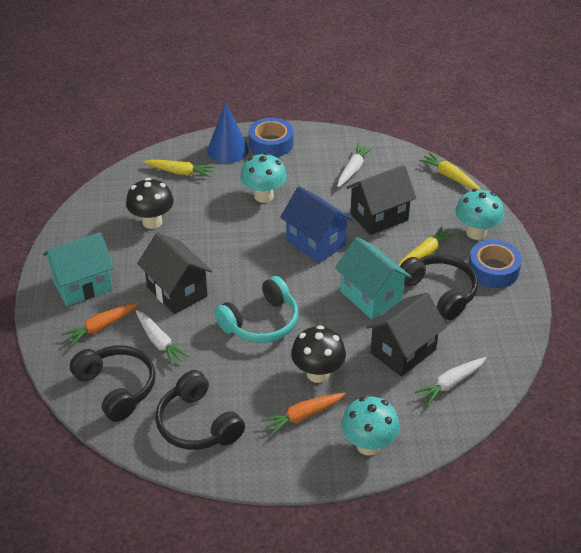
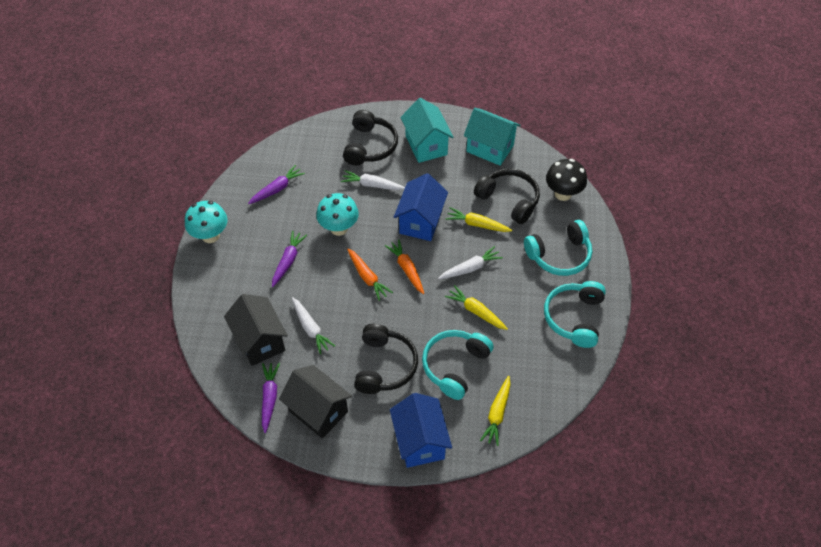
black house: [137,233,212,314] [346,165,416,235] [366,293,447,377] = 3 -> [224,294,288,366] [279,365,352,439] = 2
black mushroom: [126,178,174,229] [291,325,346,383] = 2 -> [546,159,587,201] = 1
blue cone: [207,102,249,163] = 1 -> none = 0
blue house: [280,186,353,263] = 1 -> [390,393,452,468] [394,173,448,241] = 2
blue tape: [249,118,294,157] [468,240,522,288] = 2 -> none = 0
purple carrot: none = 0 -> [248,165,305,204] [262,363,280,433] [272,231,307,287] = 3
turquoise headphones: [214,276,298,343] = 1 -> [422,330,494,400] [524,220,592,276] [544,281,606,348] = 3
turquoise mushroom: [240,153,287,203] [341,396,400,456] [455,189,504,240] = 3 -> [185,201,228,243] [316,193,359,236] = 2

